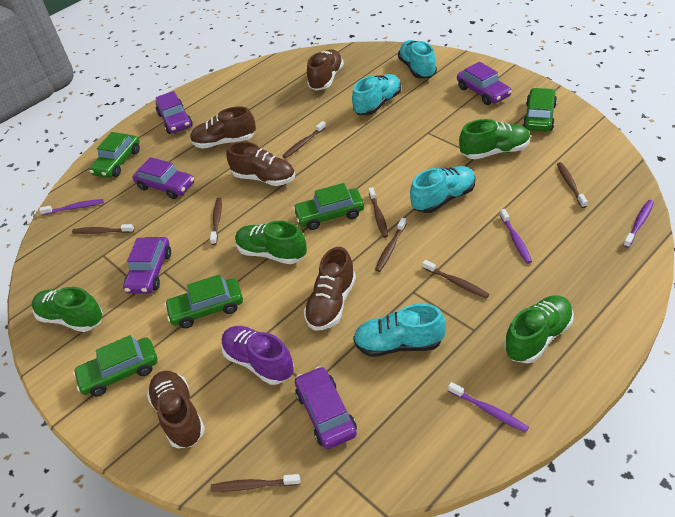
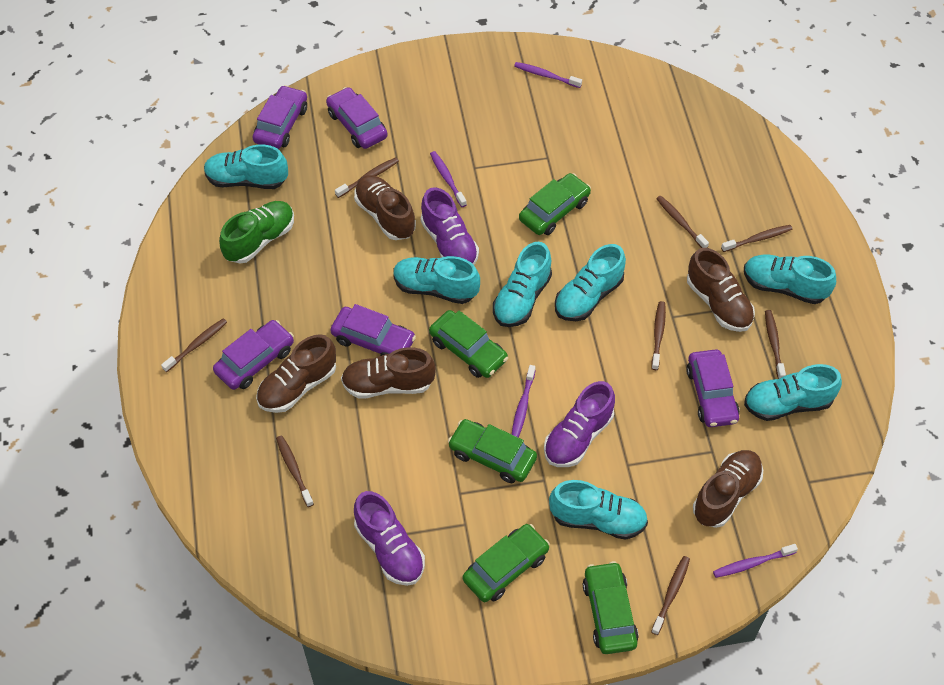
green shoe: [32,287,103,332] [235,221,307,264] [459,119,530,159] [504,295,574,363] = 4 -> [219,201,294,264] = 1
purple shoe: [221,326,294,385] = 1 -> [354,491,425,586] [421,187,479,265] [544,381,615,467] = 3
turquoise shoe: [352,74,401,115] [353,304,446,357] [398,40,437,79] [410,166,475,213] = 4 -> [204,145,288,189] [393,256,480,304] [493,242,552,327] [549,480,648,540] [555,244,626,321] [744,255,836,304] [744,364,842,421] = 7

